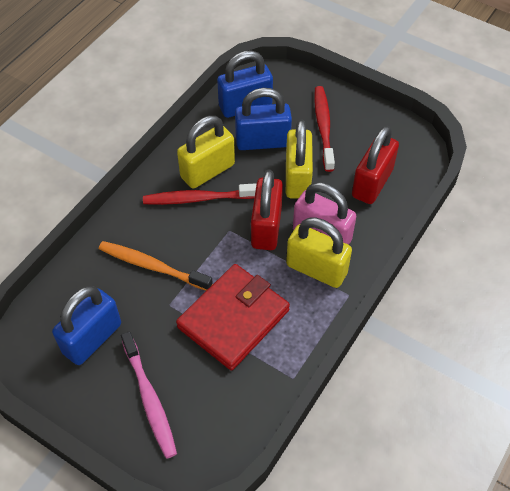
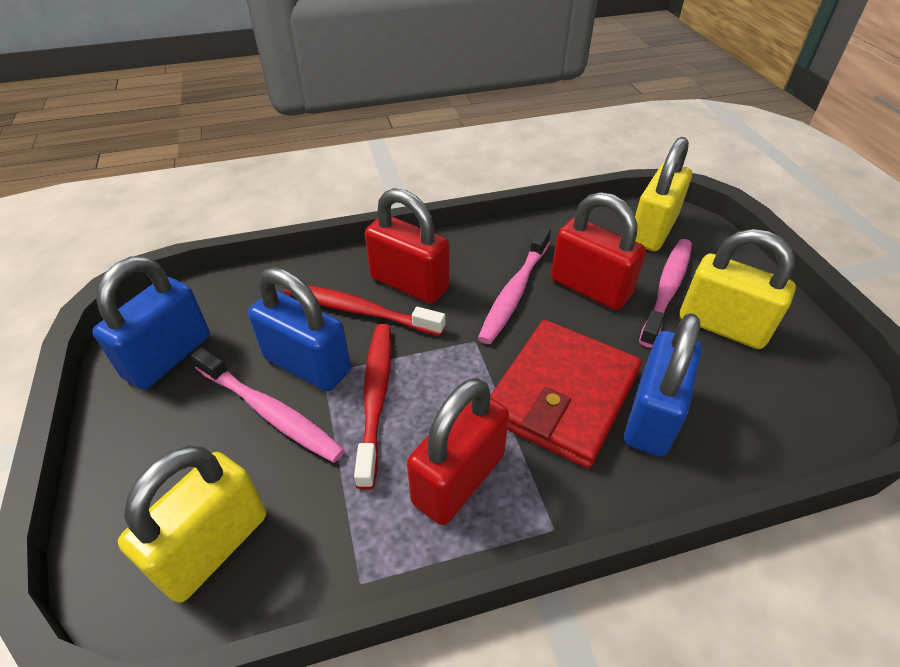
orange toothbrush: [99,241,213,291] = 1 -> none = 0
pink padlock: [293,182,356,245] = 1 -> none = 0
pink toothbrush: [121,331,177,459] = 1 -> [190,347,345,463] [478,227,551,344] [639,239,692,347] = 3
red padlock: [251,170,283,250] [352,126,399,204] = 2 -> [365,188,449,304] [407,378,509,525] [551,192,646,310] = 3

